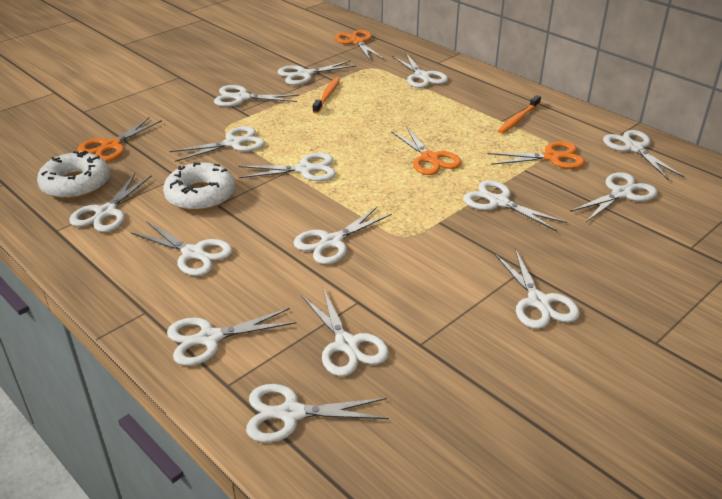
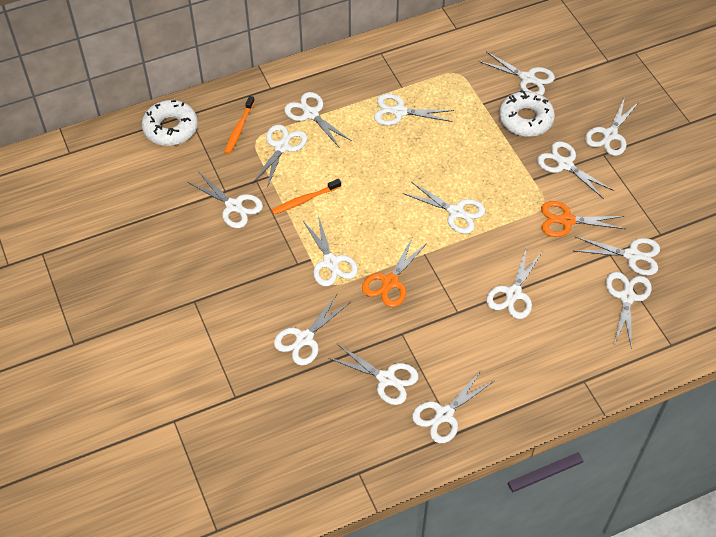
orange scissors: [78,117,162,162] [335,30,384,60] [391,126,462,175] [487,141,585,169] = 4 -> [362,236,427,307] [541,201,625,237] = 2

